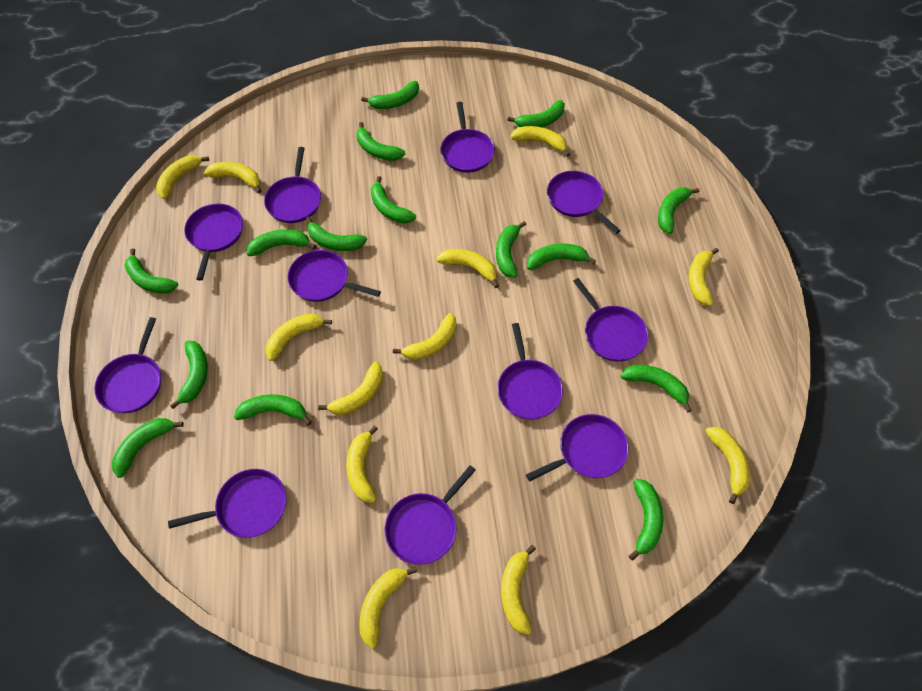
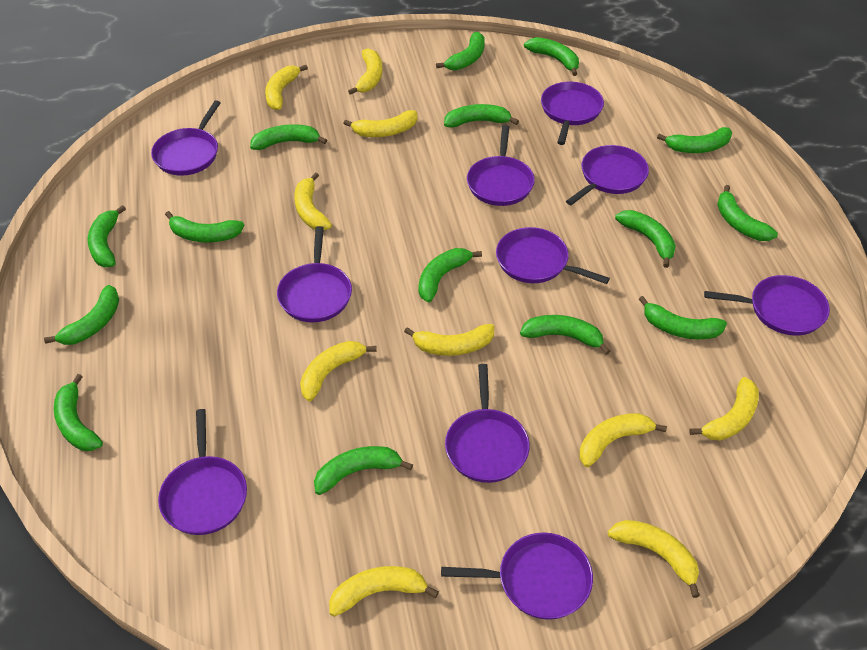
purple pan: [94,317,161,413] [168,469,287,538] [184,204,243,280] [264,147,321,223] [288,250,381,302] [385,465,476,565] [440,102,495,173] [497,323,563,420] [526,414,629,481] [547,171,621,234] [573,278,648,362] = 11 -> [151,100,221,176] [158,409,247,535] [277,226,352,322] [441,532,593,620] [445,364,530,483] [467,125,535,206] [496,227,610,284] [541,82,604,145] [566,145,649,205] [704,275,830,336] = 10
yellow banana: [156,155,209,199] [204,162,262,193] [266,313,332,361] [318,362,383,415] [346,425,378,503] [359,567,417,649] [393,313,456,360] [436,249,499,288] [501,545,536,635] [510,126,570,157] [688,248,719,306] [705,427,750,504] = 12 -> [265,65,308,110] [294,172,332,230] [300,341,377,402] [329,566,439,617] [343,110,418,137] [348,49,382,95] [404,324,494,356] [580,413,667,467] [608,520,700,598] [689,377,759,440] = 10

